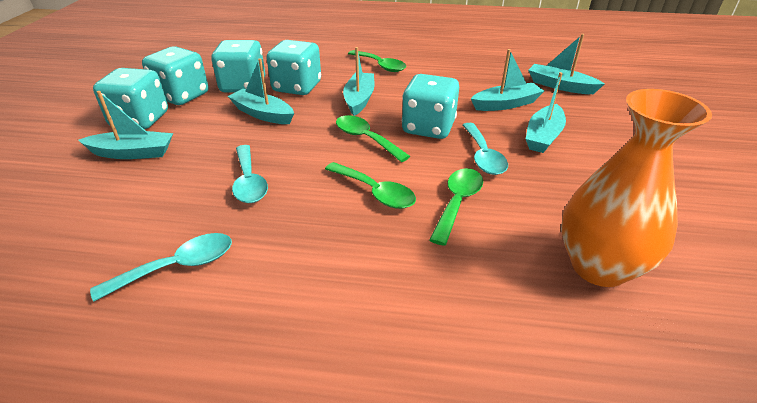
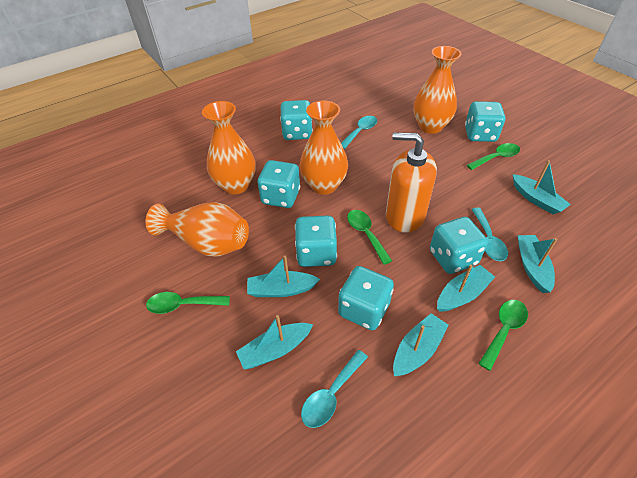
orange soap dispenser: none = 0 -> [386,132,437,233] = 1
orange vase: [561,89,712,287] = 1 -> [146,202,249,257] [202,101,256,194] [300,101,348,195] [413,46,461,134] = 4
turquoise dice: [93,68,168,129] [142,46,208,105] [211,40,265,93] [267,40,321,95] [402,74,459,139] = 5 -> [257,160,300,208] [280,100,313,140] [295,215,337,267] [338,266,394,330] [430,217,488,274] [465,101,505,142] = 6

